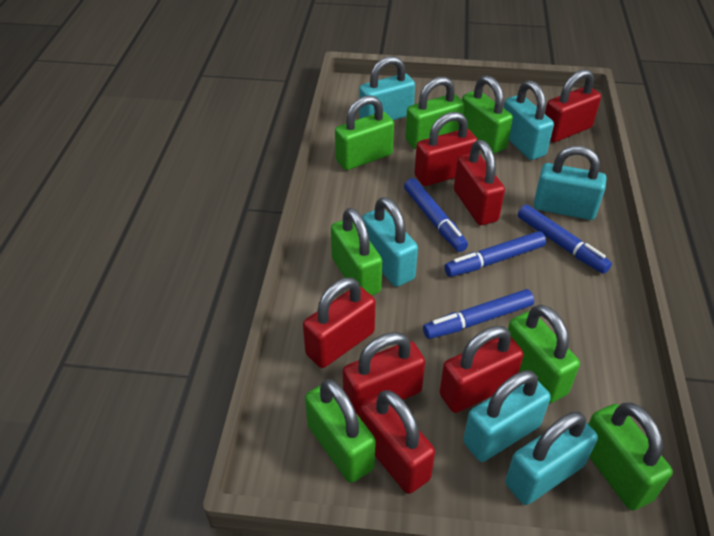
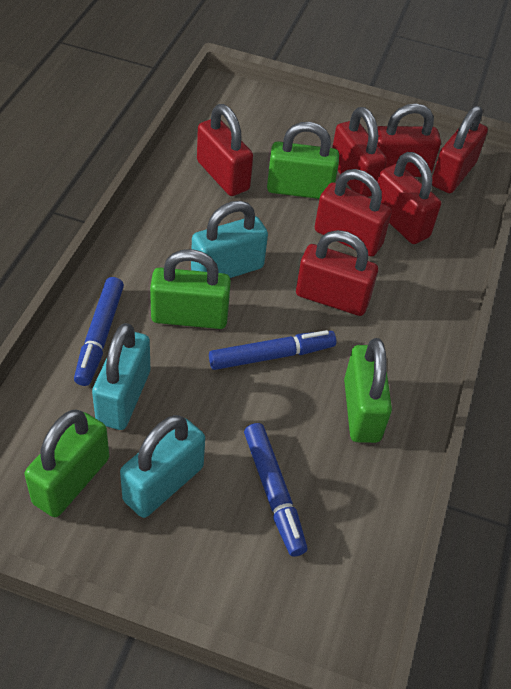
blue marker: [404,178,468,252] [423,289,534,339] [444,231,546,277] [518,205,612,274] = 4 -> [74,277,124,386] [209,330,336,370] [244,423,307,557] = 3
green padlock: [305,379,376,483] [331,208,382,295] [335,95,394,170] [405,77,464,149] [462,76,513,154] [508,304,580,404] [588,403,673,511] = 7 -> [24,410,109,517] [150,249,231,329] [267,122,339,199] [344,338,392,443] = 4
turquoise padlock: [359,56,415,120] [362,197,418,287] [463,370,551,462] [504,80,554,160] [505,411,598,505] [534,146,606,220] = 6 -> [92,323,150,430] [120,415,205,518] [191,201,268,278] = 3

